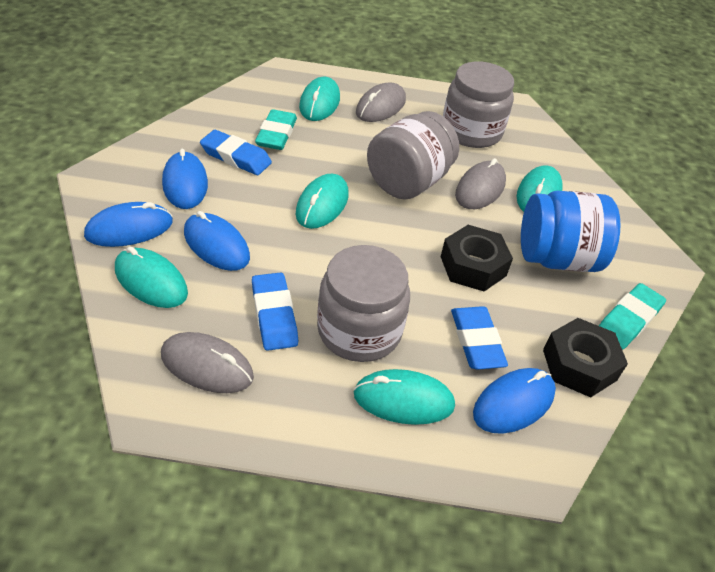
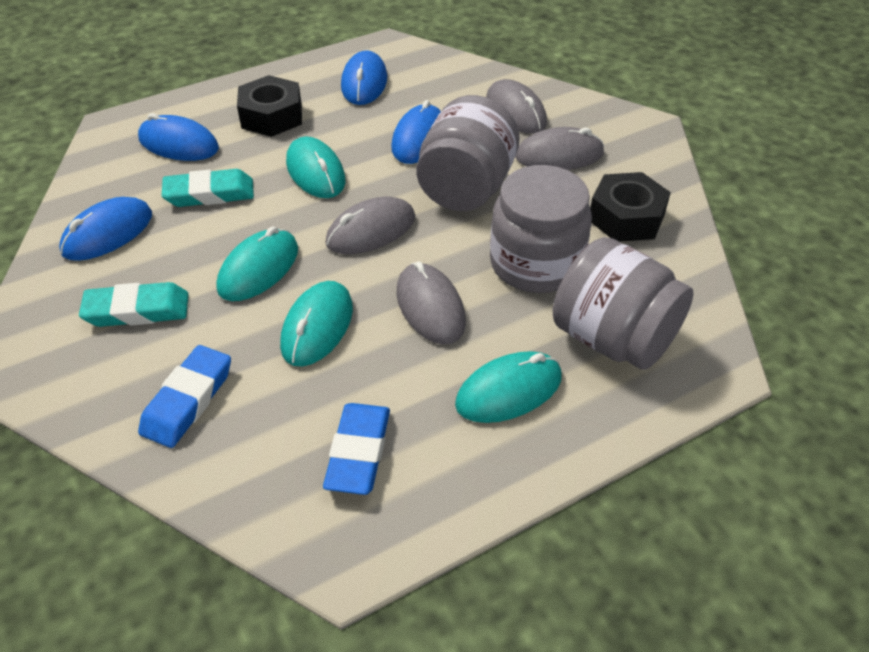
blue eraser: [200,130,272,175] [252,272,298,351] [451,306,508,370] = 3 -> [138,345,231,448] [323,403,390,495] = 2
blue jar: [521,191,620,272] = 1 -> none = 0
grey mouse: [161,332,254,393] [356,82,406,122] [455,158,506,209] = 3 -> [325,197,415,254] [396,261,466,345] [486,79,547,134] [515,127,605,170] = 4
turquoise mouse: [115,246,188,308] [295,174,349,229] [299,76,340,121] [354,369,455,425] [517,165,563,212] = 5 -> [217,226,298,301] [280,281,353,366] [286,137,345,198] [455,351,562,423] = 4

